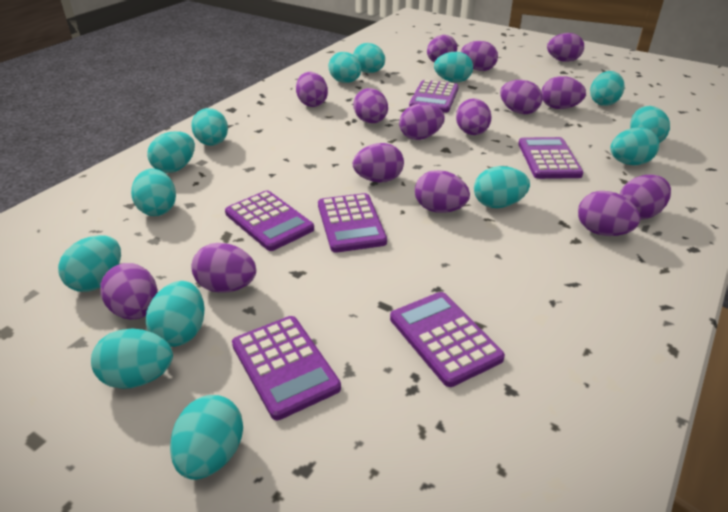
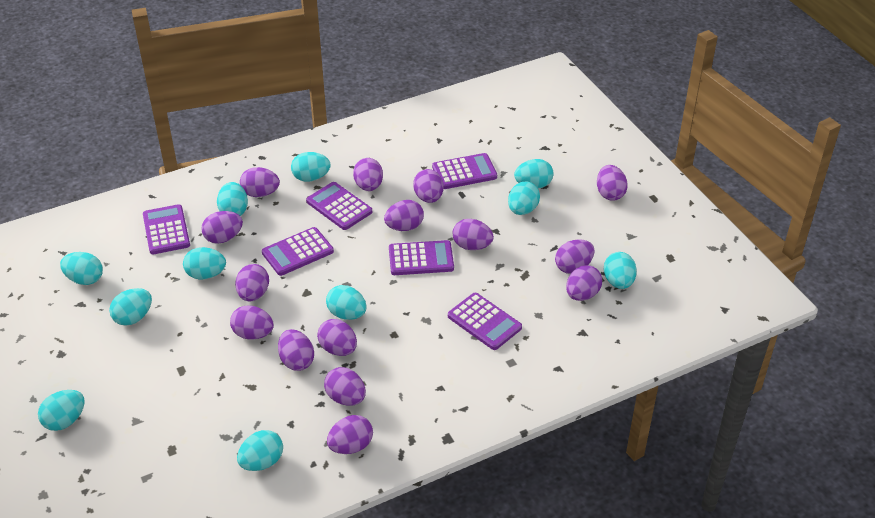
turquoise egg: [58,235,121,292] [91,328,173,389] [131,169,176,216] [146,281,205,347] [147,131,195,173] [170,395,243,480] [191,108,228,146] [329,52,362,83] [353,43,385,73] [434,52,473,82] [474,166,530,208] [590,71,625,106] [610,127,659,165] [630,106,670,143] = 14 -> [38,390,85,431] [60,252,103,285] [109,288,152,326] [183,247,226,280] [217,182,248,216] [237,430,283,471] [291,152,331,182] [326,285,367,320] [508,181,540,215] [514,159,554,188] [604,252,637,289] = 11

